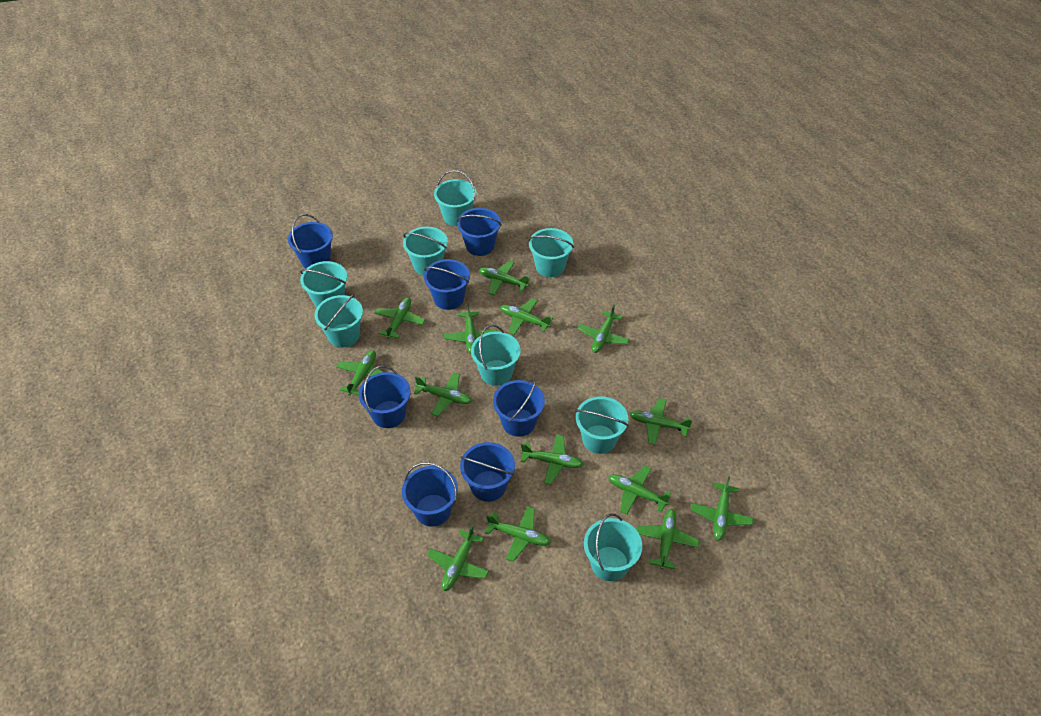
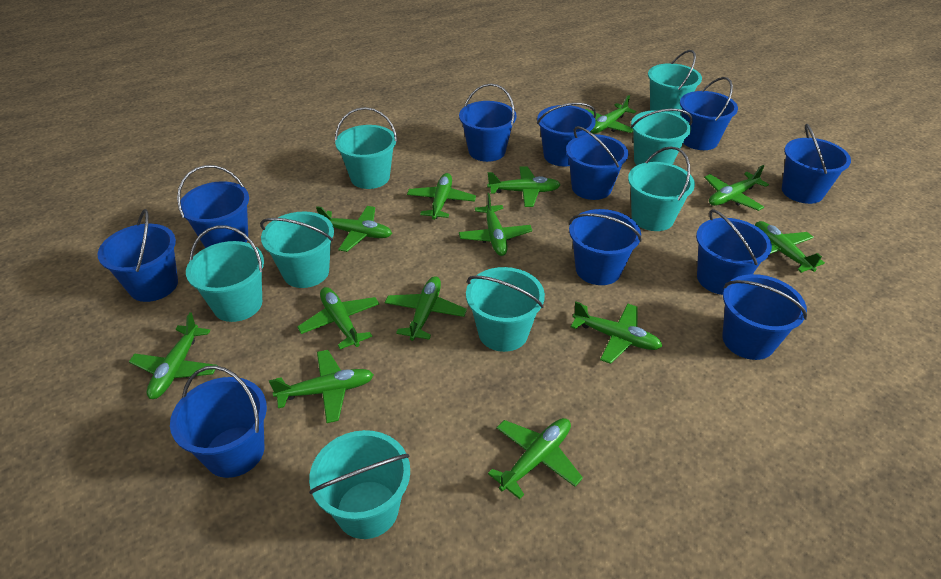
blue bucket: [288,214,333,268] [359,366,410,428] [402,462,458,527] [424,259,470,310] [457,208,502,256] [460,442,515,502] [493,378,545,437] = 7 -> [98,209,178,302] [170,365,267,478] [177,165,249,248] [459,83,517,162] [537,103,596,166] [566,126,628,200] [569,209,642,285] [680,77,738,150] [696,209,772,295] [722,274,807,360] [782,124,851,204] = 11
green plane: [336,350,383,396] [374,297,425,339] [414,372,472,417] [427,525,489,591] [444,303,497,354] [479,260,530,295] [485,506,551,562] [500,298,553,335] [521,434,584,485] [577,305,629,353] [608,466,671,515] [629,398,692,445] [636,509,699,570] [691,476,754,541] = 14 -> [129,312,218,399] [269,350,374,423] [297,287,379,349] [316,206,392,252] [385,276,467,341] [407,173,476,220] [459,193,532,256] [487,167,561,207] [488,418,583,499] [571,301,662,364] [585,95,636,134] [704,165,769,211] [755,221,825,273] = 13

